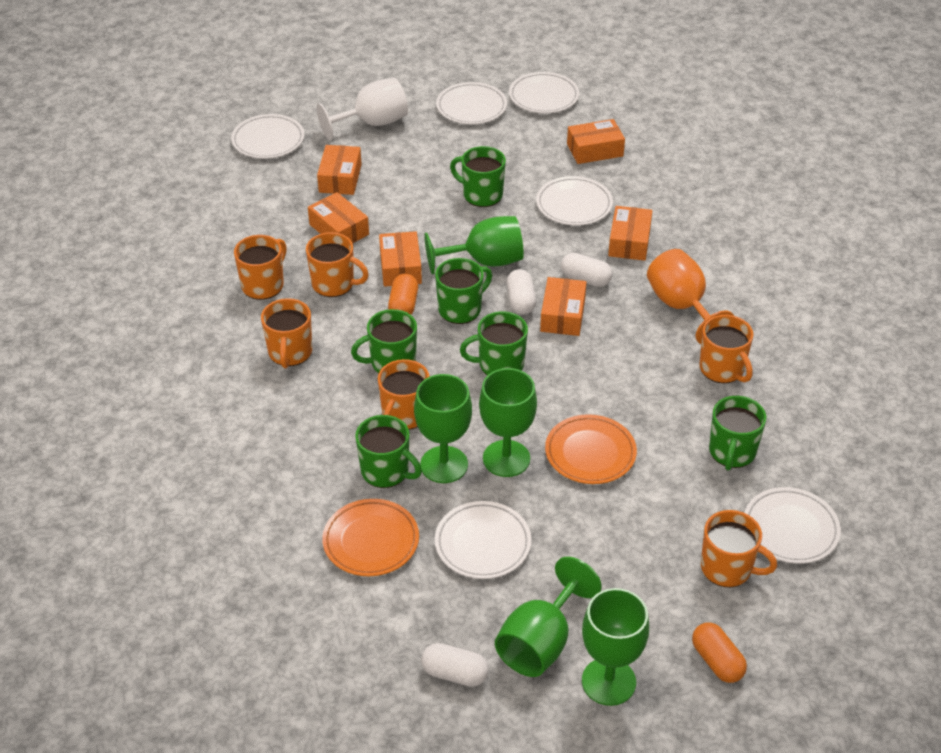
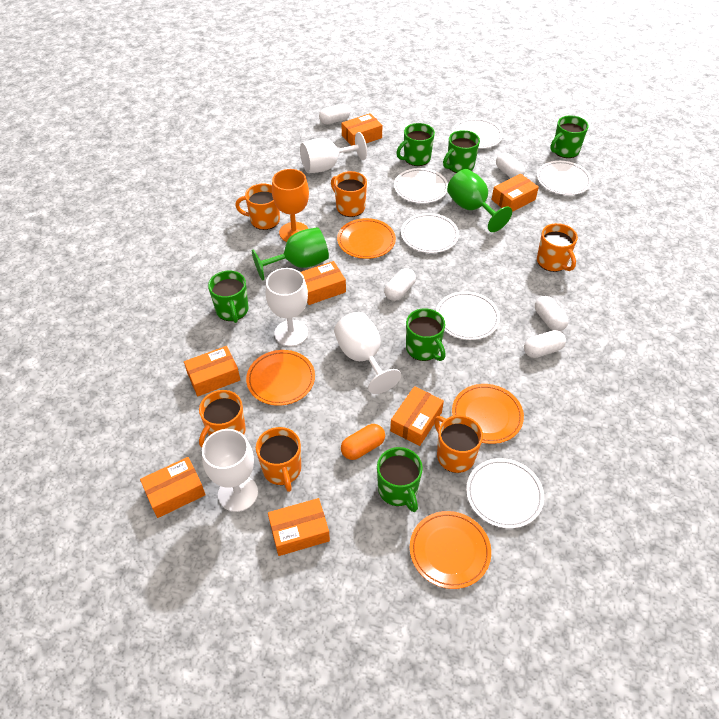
green goblet: [414,374,472,483] [424,216,524,274] [479,368,537,477] [495,557,602,677] [582,588,649,706] = 5 -> [252,227,329,280] [447,169,512,232] = 2
orange box: [308,192,369,243] [317,145,362,195] [379,231,422,287] [540,277,587,336] [567,119,625,164] [608,206,652,261] = 6 -> [140,457,206,518] [184,346,240,396] [268,498,330,556] [301,261,346,305] [342,113,382,146] [390,386,444,446] [491,174,539,212] = 7
orange capsule: [388,273,418,315] [692,622,747,683] = 2 -> [341,424,385,460] = 1
orange plate: [322,499,419,576] [545,414,637,484] = 2 -> [246,350,315,406] [337,218,396,259] [410,511,491,589] [452,384,524,444] = 4
white capsule: [421,643,489,687] [506,269,536,315] [561,253,613,287] = 3 -> [319,104,350,124] [384,268,416,301] [496,153,525,178] [524,330,566,358] [535,296,568,331] = 5
white goblet: [316,78,408,140] = 1 -> [202,429,258,512] [266,268,308,346] [300,132,367,173] [334,312,401,394] = 4

